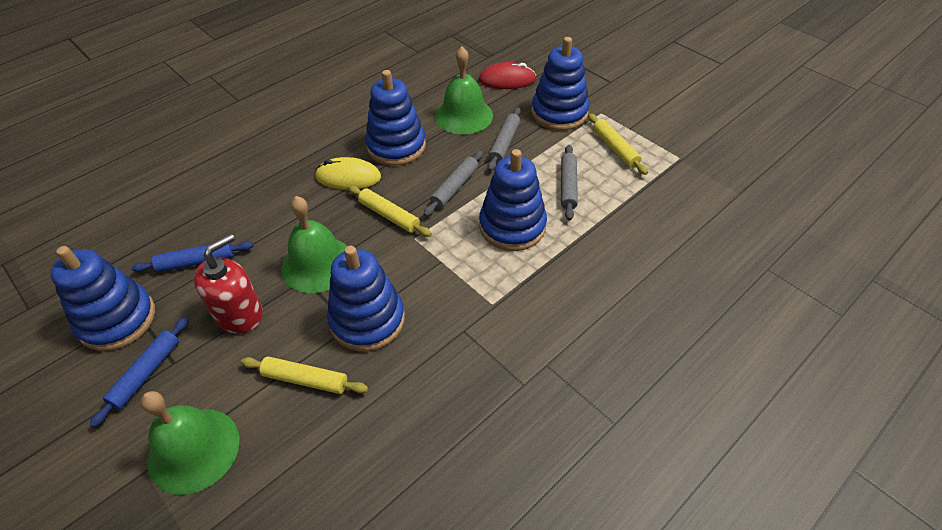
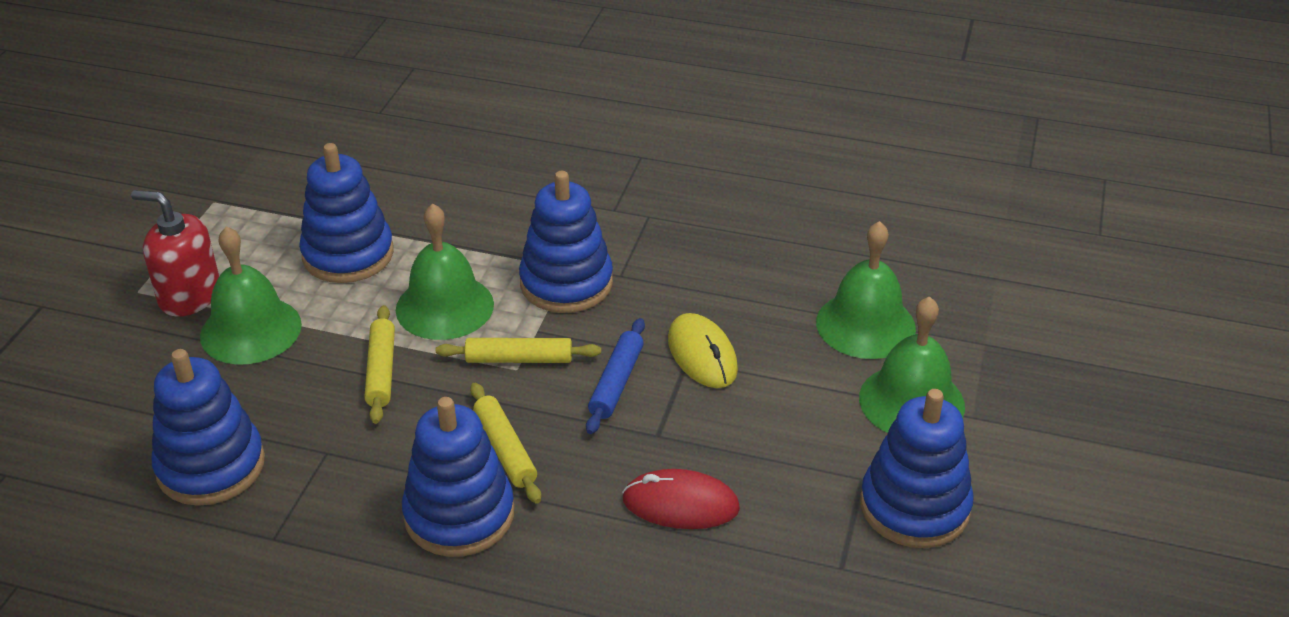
blue rolling pin: [90,317,189,427] [131,241,253,273] = 2 -> [586,318,645,434] = 1
green bell: [140,391,240,495] [281,196,347,293] [435,47,493,134] = 3 -> [200,226,302,365] [396,203,494,340] [816,221,916,359] [859,296,965,433] = 4
grey rolling pin: [424,150,483,217] [488,107,521,171] [561,145,578,220] = 3 -> none = 0

